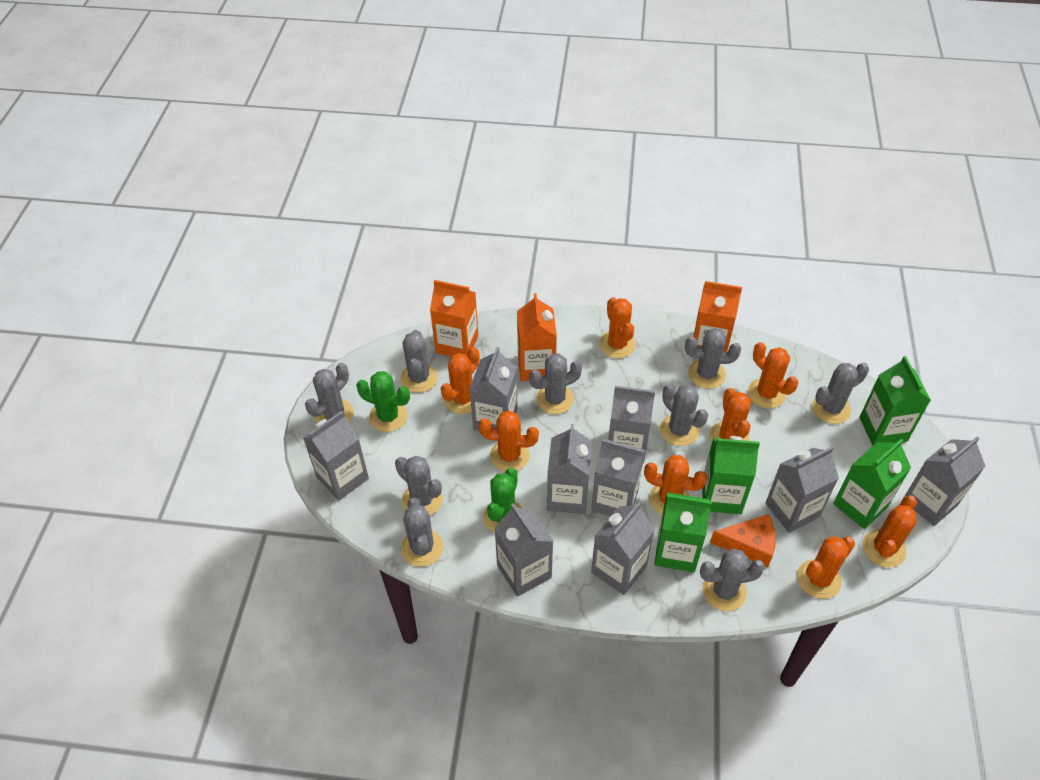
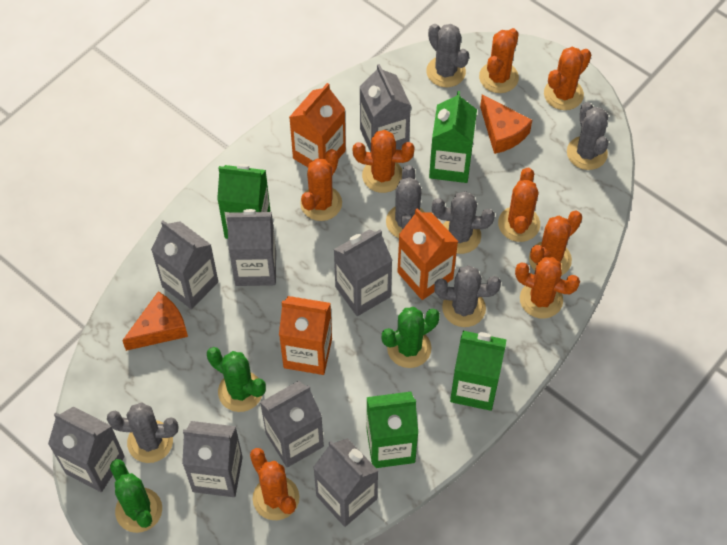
green cactus: [356,371,410,432] [483,468,522,533] = 2 -> [110,459,162,533] [207,347,266,412] [382,307,440,368] = 3
grey cactus: [305,363,354,423] [395,456,443,516] [401,330,438,393] [401,498,443,567] [529,353,582,414] [660,384,708,446] [685,328,741,389] [700,548,765,611] [812,363,869,424] = 9 -> [107,402,179,463] [386,165,424,238] [426,24,469,87] [432,191,495,254] [434,265,501,327] [567,102,608,170] = 6
grey carton: [303,411,369,500] [469,347,518,431] [494,503,554,597] [547,424,592,514] [591,439,645,516] [591,502,655,595] [608,386,655,464] [766,447,839,533] [904,436,985,526] = 9 -> [48,406,125,492] [151,220,218,309] [182,421,243,497] [227,209,276,286] [260,381,324,467] [313,438,378,527] [333,229,393,316] [359,64,411,152] = 8
orange cheese: [710,514,776,567] = 1 -> [122,291,188,351] [480,94,532,154] = 2

